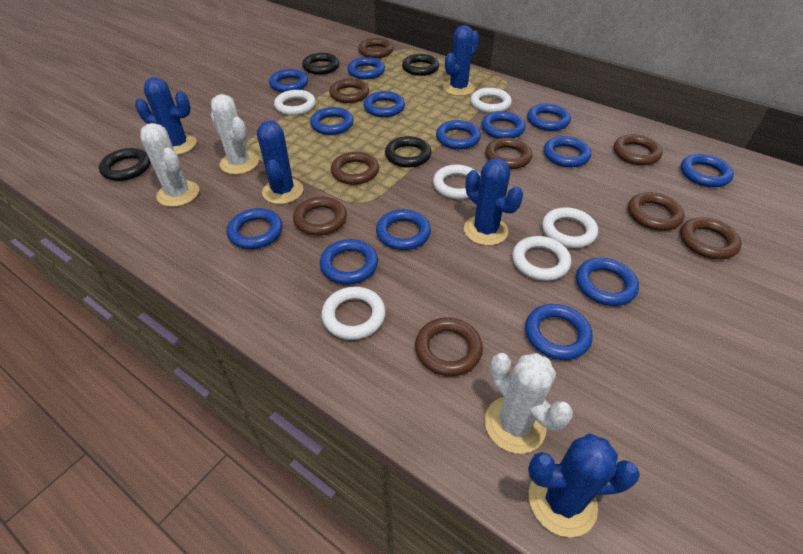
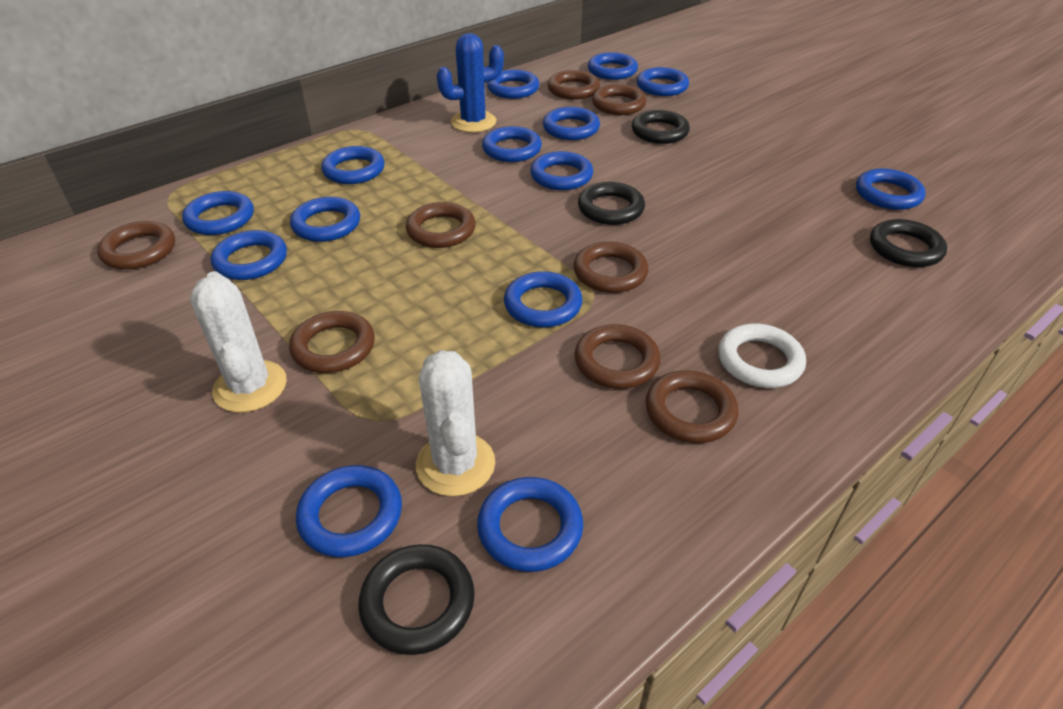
blue cactus: [135,77,196,155] [257,120,303,204] [443,25,479,96] [464,158,523,246] [528,433,640,537] = 5 -> [437,33,504,132] = 1
brown ring: [293,197,347,236] [329,79,369,103] [331,152,379,185] [358,38,394,58] [415,317,483,376] [485,138,532,169] [614,134,663,165] [628,192,684,231] [680,217,742,260] = 9 -> [97,221,175,270] [289,311,375,373] [406,202,476,248] [548,70,600,100] [573,241,649,293] [575,324,661,389] [592,84,646,115] [646,370,739,443] = 8
white cactus: [140,123,199,207] [210,94,259,174] [485,353,573,454] = 3 -> [190,271,287,412] [416,350,495,496] = 2
white ring: [274,90,316,116] [321,287,386,340] [433,165,481,199] [470,88,512,113] [512,236,571,281] [542,207,598,248] = 6 -> [718,324,806,388] = 1

